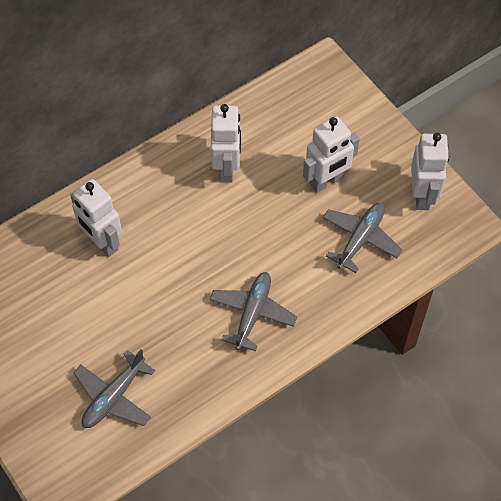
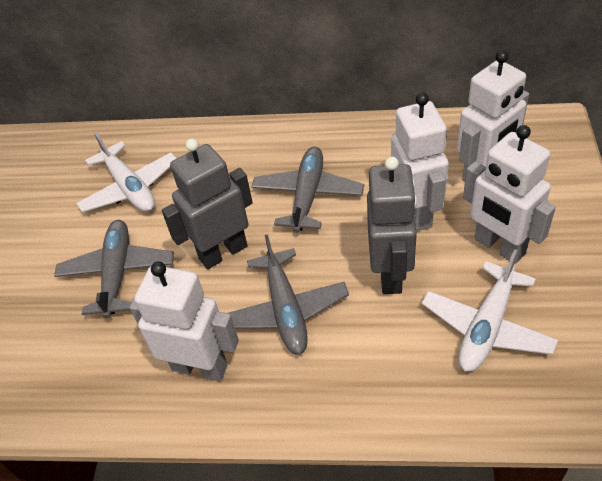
grey robot: none = 0 -> [162,138,253,269] [367,157,417,294] = 2
white plane: none = 0 -> [76,132,177,212] [421,249,558,372] = 2

